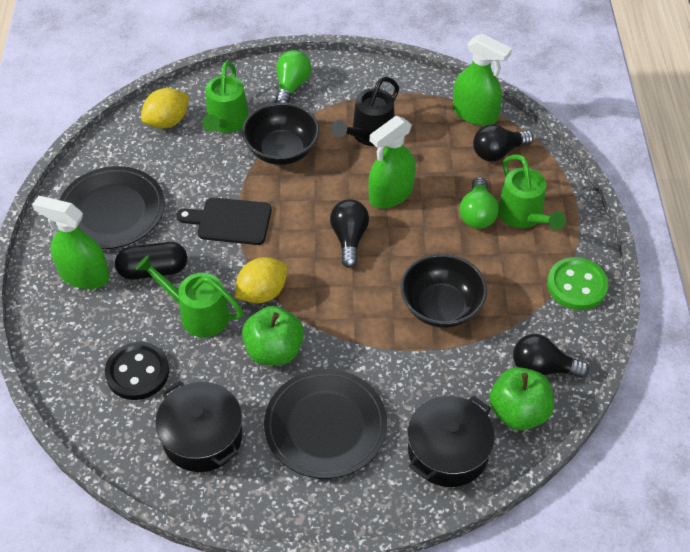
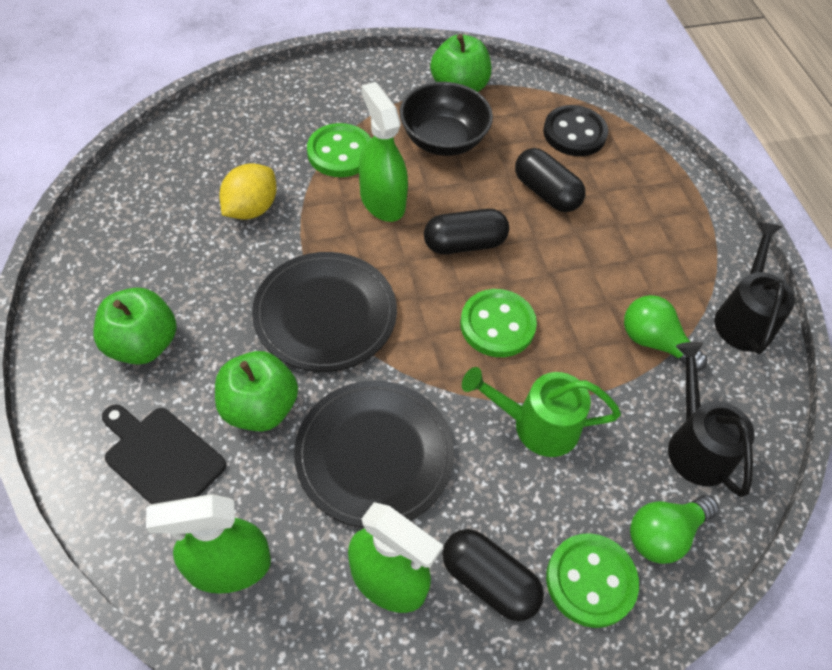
black bowl: [242,103,319,165] [401,254,487,328] = 2 -> [400,82,493,156] = 1
black capsule: [115,242,187,280] = 1 -> [424,209,509,254] [442,529,544,621] [515,148,586,212] = 3
black light bulb: [330,199,369,268] [473,124,533,162] [513,334,589,378] = 3 -> none = 0
black pot: [155,381,243,472] [407,396,495,487] = 2 -> none = 0
black watering can: [332,77,399,146] = 1 -> [668,342,755,497] [714,222,795,354] = 2
green apple: [242,306,304,365] [489,367,554,430] = 2 -> [93,288,177,365] [215,351,298,431] [430,34,491,92] = 3
green button: [547,257,608,310] = 1 -> [307,123,371,177] [460,289,537,357] [546,533,639,628] = 3
green watering can: [136,255,243,337] [202,61,249,133] [498,155,566,230] = 3 -> [462,367,621,457] = 1
yellow lemon: [141,88,189,128] [234,257,287,304] = 2 -> [219,163,277,220] = 1

